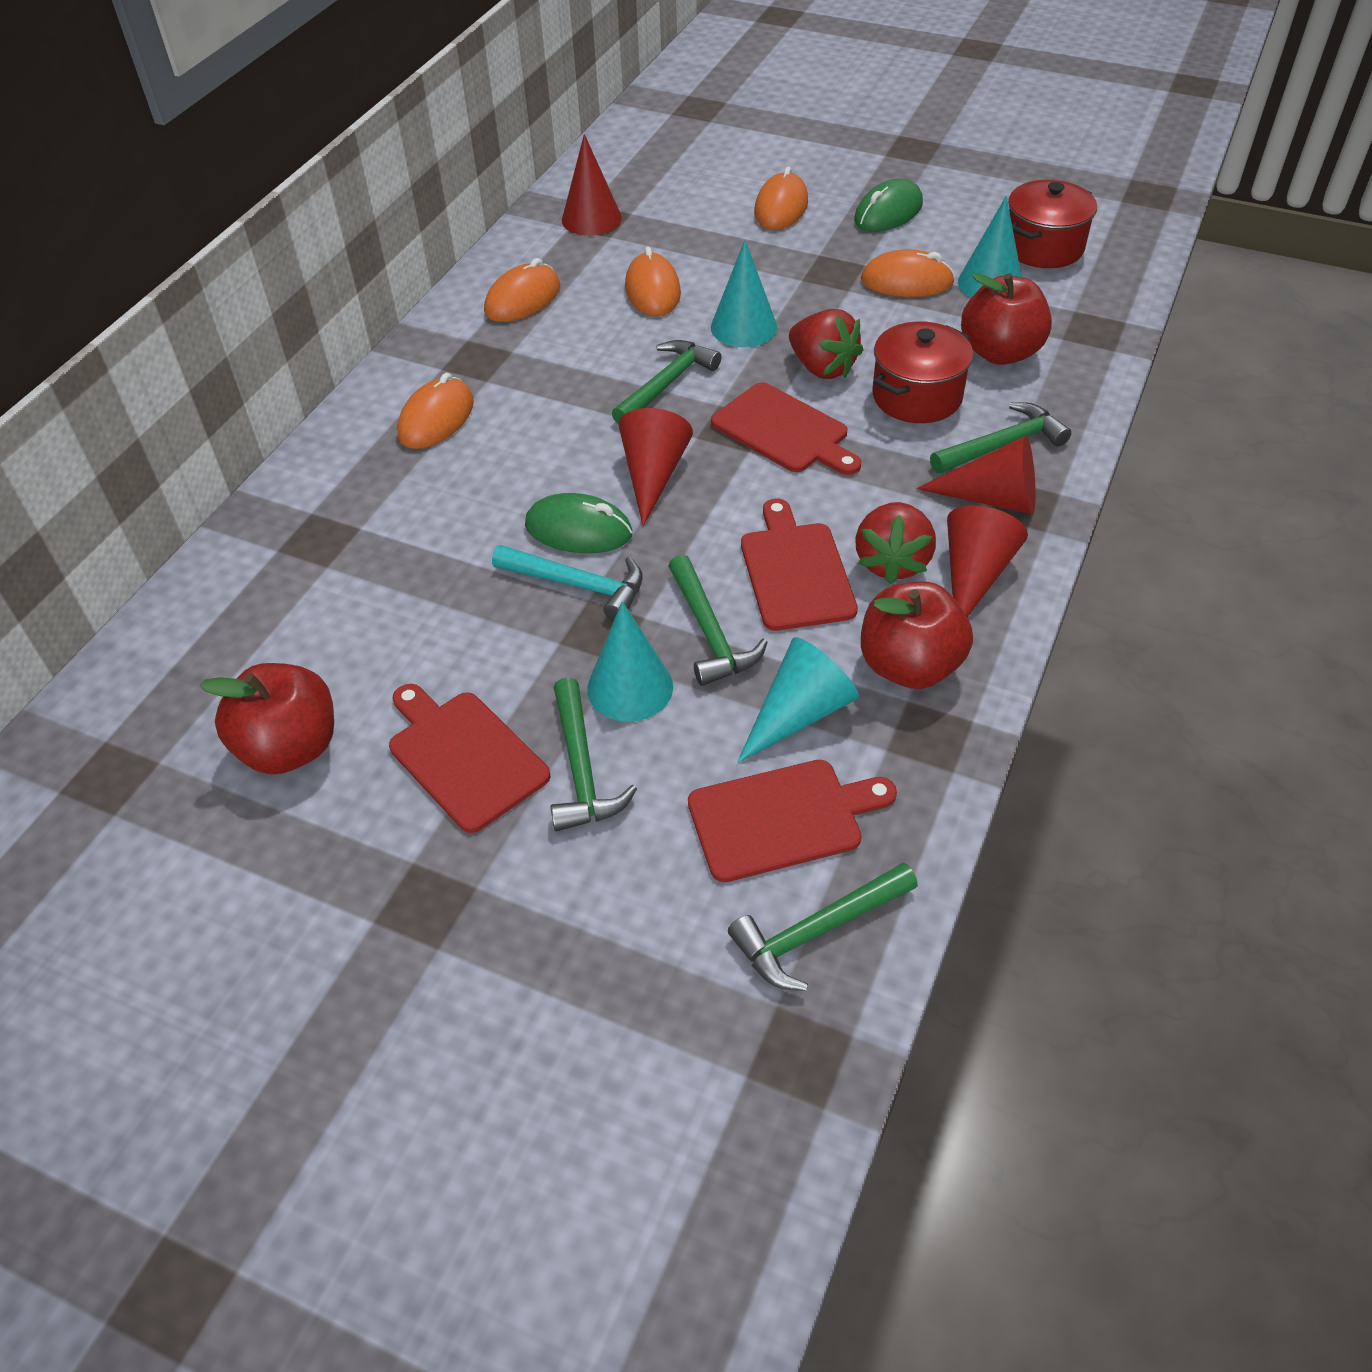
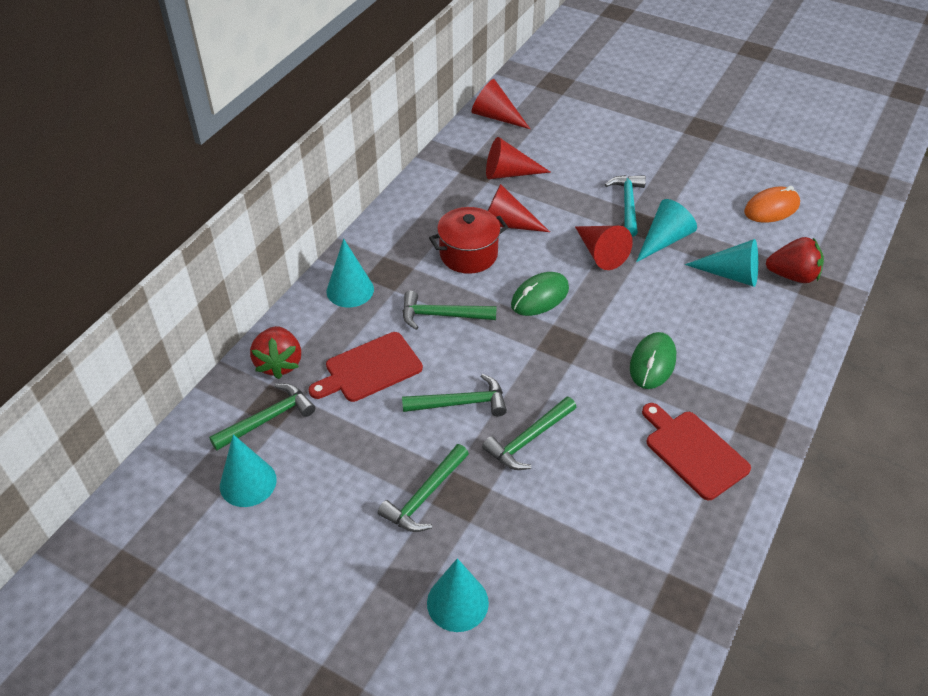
orange mouse: [397,373,474,449] [484,258,560,322] [625,247,681,316] [754,166,808,230] [861,249,955,297] = 5 -> [744,186,800,223] = 1
red apple: [200,663,334,775] [861,581,973,689] [961,273,1052,365] = 3 -> none = 0
red cutting board: [389,684,550,833] [688,760,897,882] [711,382,861,475] [741,499,858,631] = 4 -> [309,332,423,402] [642,403,751,500] = 2
red pot: [872,321,973,423] [1008,180,1097,268] = 2 -> [429,207,508,274] = 1
turquoise cone: [587,601,673,722] [711,240,777,347] [737,637,859,763] [958,196,1022,297] = 4 -> [220,434,277,507] [326,239,374,308] [427,558,489,632] [636,199,697,262] [685,239,758,287] = 5

